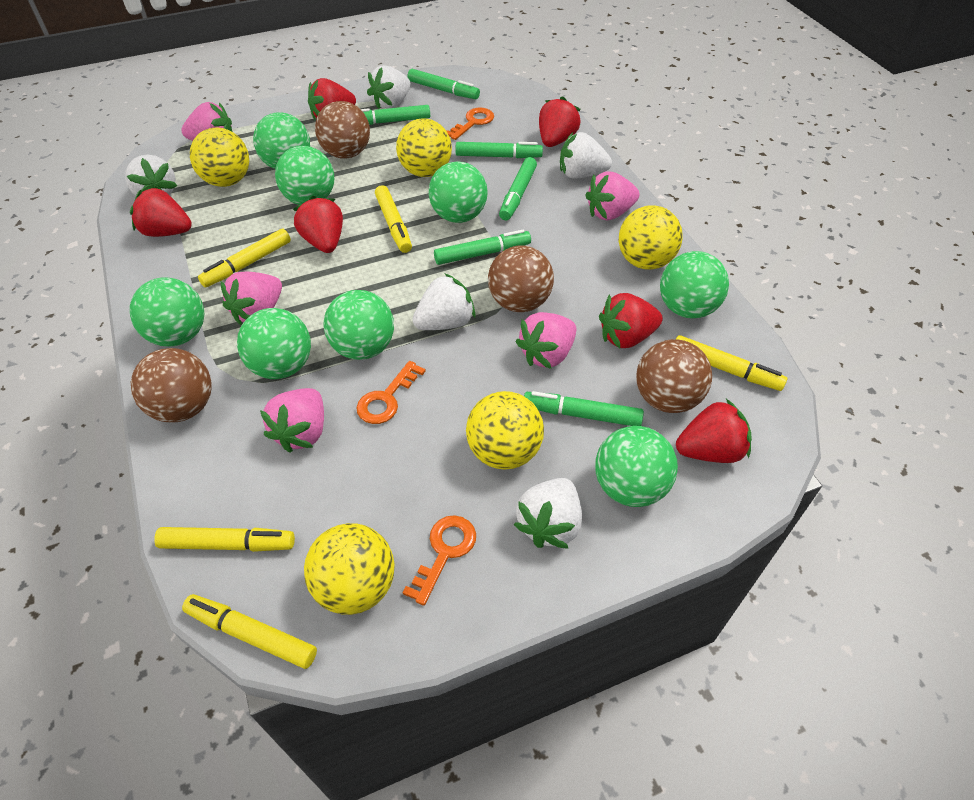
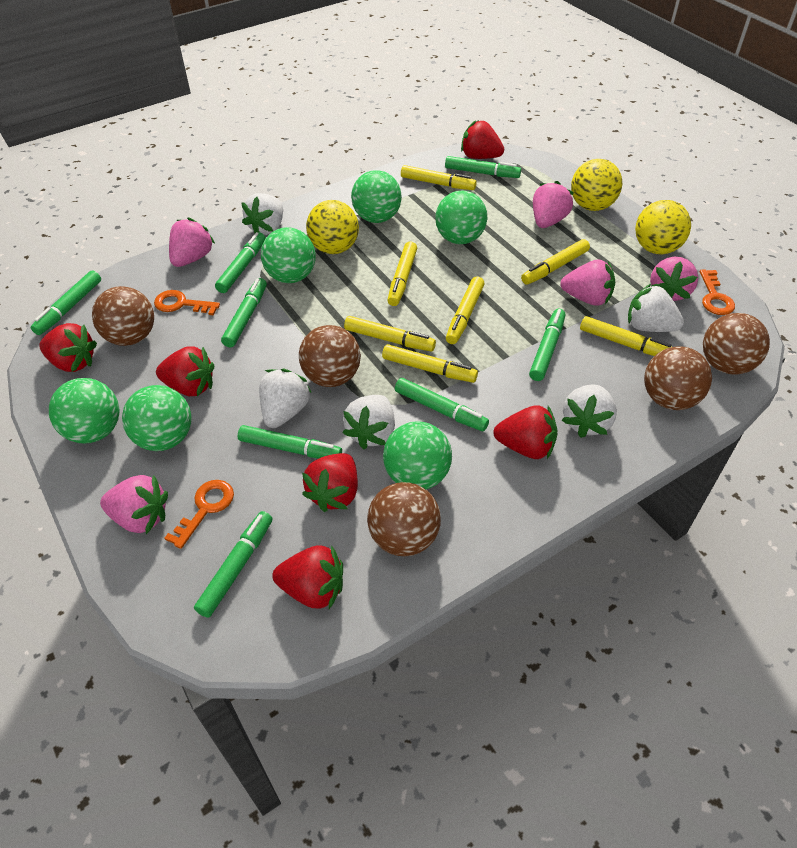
brown ball: [131,348,212,423] [315,101,370,159] [488,245,554,312] [636,339,712,413] = 4 -> [92,286,154,346] [299,325,361,387] [367,482,441,556] [644,346,712,410] [703,313,770,375] = 5
green ball: [130,277,204,347] [237,308,311,379] [253,112,310,169] [275,146,334,205] [323,290,394,360] [429,162,488,223] [595,426,678,507] [660,251,729,318] = 8 -> [49,378,120,444] [122,385,192,451] [261,227,316,283] [351,170,402,223] [383,421,452,489] [435,191,487,244] = 6
green marker: [360,105,430,125] [407,69,480,99] [434,230,531,265] [455,142,543,158] [499,157,537,220] [524,391,644,426] = 6 -> [31,270,101,335] [194,511,273,618] [215,232,266,293] [221,278,267,347] [238,425,342,459] [395,378,489,431] [445,156,521,178] [529,309,565,381] = 8
yellow ball: [190,128,249,187] [304,523,395,615] [396,118,452,177] [466,391,544,469] [618,205,683,270] = 5 -> [306,200,359,254] [571,159,622,211] [635,200,691,254] = 3
yellow marker: [154,527,295,552] [182,594,317,669] [198,229,291,287] [375,185,412,253] [676,335,787,391] = 5 -> [344,316,436,351] [382,344,478,383] [387,242,417,306] [401,165,477,190] [446,276,485,344] [521,239,590,285] [580,316,672,356] = 7

